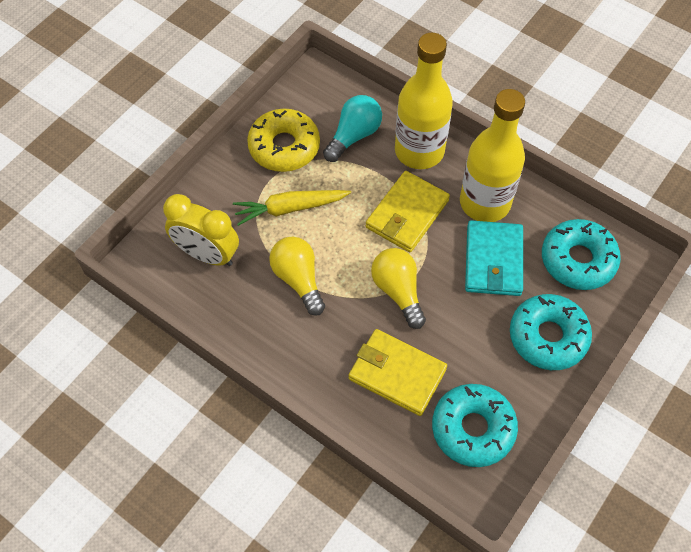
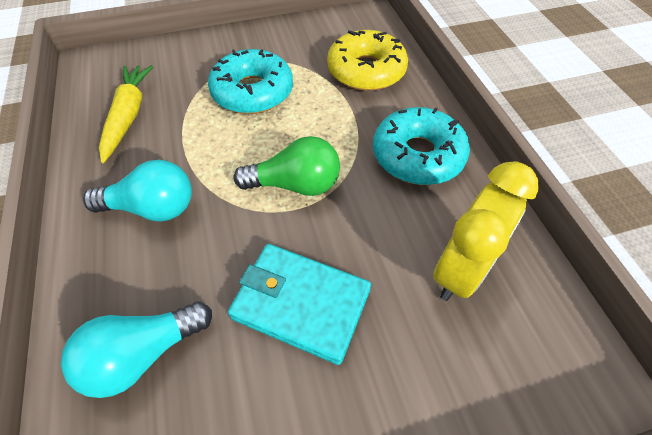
green light bulb: none = 0 -> [234,136,340,196] = 1
turquoise donut: [432,384,518,467] [510,294,592,370] [542,219,621,290] = 3 -> [208,49,293,114] [373,107,470,185] = 2
turquoise light bulb: [323,95,382,162] = 1 -> [61,302,212,398] [83,160,192,221] = 2
yellow bottle: [395,33,453,169] [460,89,525,222] = 2 -> none = 0
yellow light bulb: [269,236,325,316] [371,248,426,329] = 2 -> none = 0
yellow wallet: [348,329,447,416] [366,171,450,252] = 2 -> none = 0

